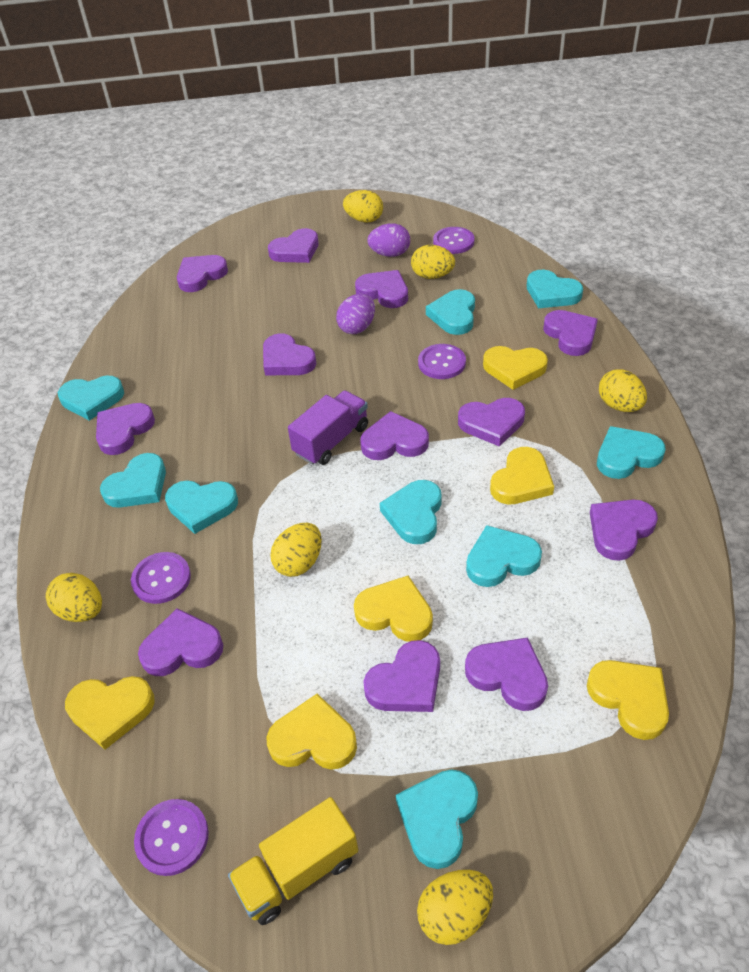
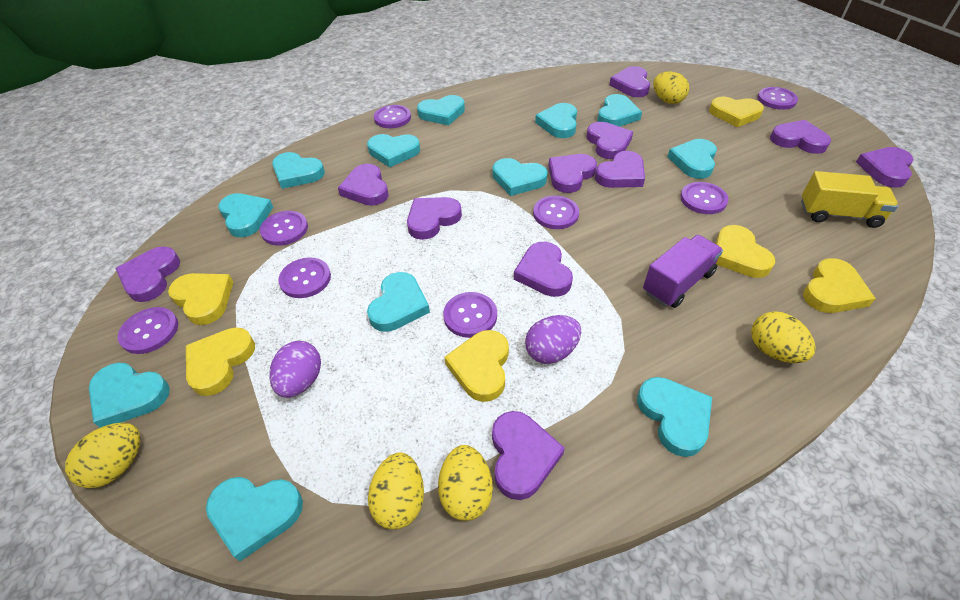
purple button: [131,552,191,604] [134,799,209,876] [418,344,466,379] [433,227,475,254] = 4 -> [118,307,178,354] [260,211,308,246] [278,258,331,298] [374,105,411,128] [443,292,497,338] [533,195,579,229] [680,182,729,214] [757,87,798,110] = 8
purple heart: [96,403,155,455] [138,608,223,676] [177,255,228,292] [263,333,316,375] [268,228,319,263] [355,270,408,308] [360,411,429,460] [363,640,440,712] [458,398,525,447] [465,637,548,711] [543,310,598,356] [590,500,658,561] = 12 -> [115,247,180,302] [338,164,388,206] [407,197,462,240] [492,411,565,500] [514,242,573,297] [548,154,597,193] [587,122,633,159] [595,151,645,188] [609,66,650,97] [770,120,831,154] [856,147,914,187] = 11
turquoise heart: [58,376,124,421] [100,453,166,508] [165,480,238,534] [380,480,442,544] [396,769,478,869] [426,289,475,335] [466,525,542,587] [527,270,583,308] [597,426,666,479] = 9 -> [89,363,170,428] [206,477,303,561] [218,193,273,237] [272,152,325,189] [367,134,420,167] [367,272,430,332] [417,95,465,125] [493,158,548,196] [535,103,577,138] [598,94,642,127] [637,377,712,457] [667,139,717,179] = 12
yellow egg: [46,573,102,622] [270,523,322,577] [343,190,383,223] [411,245,455,279] [417,870,493,945] [599,369,647,412] = 6 -> [65,423,140,488] [368,453,424,530] [438,445,493,521] [653,71,689,104] [751,311,816,363] = 5

